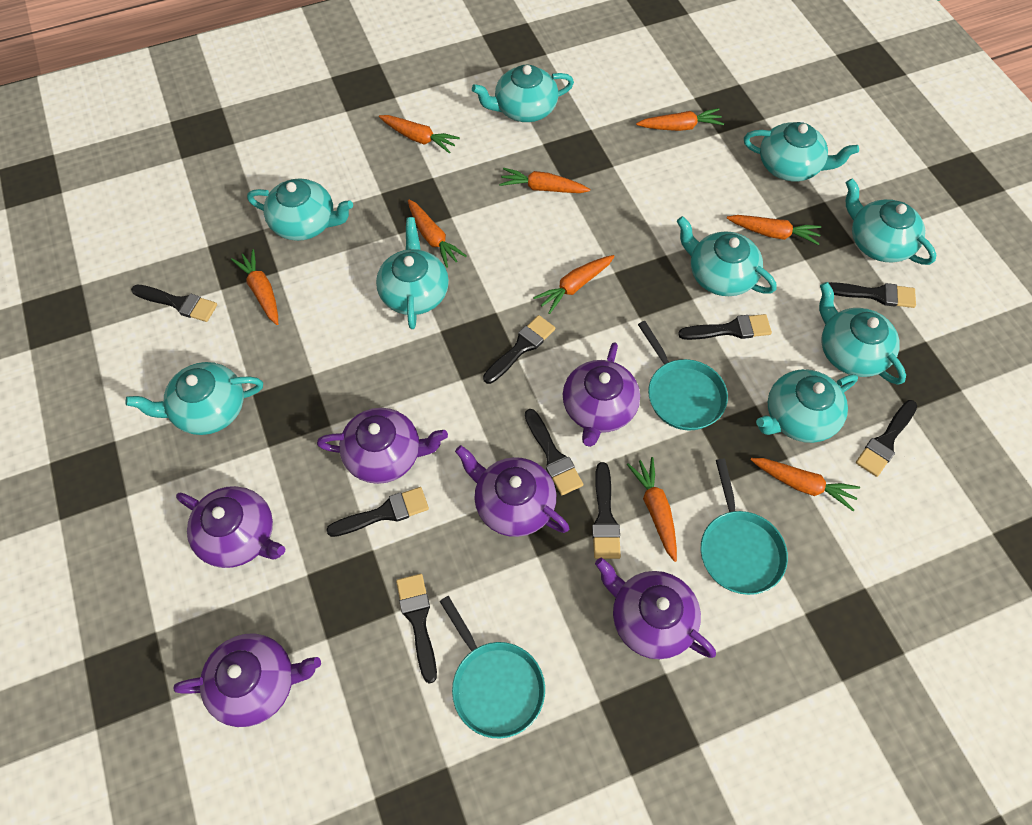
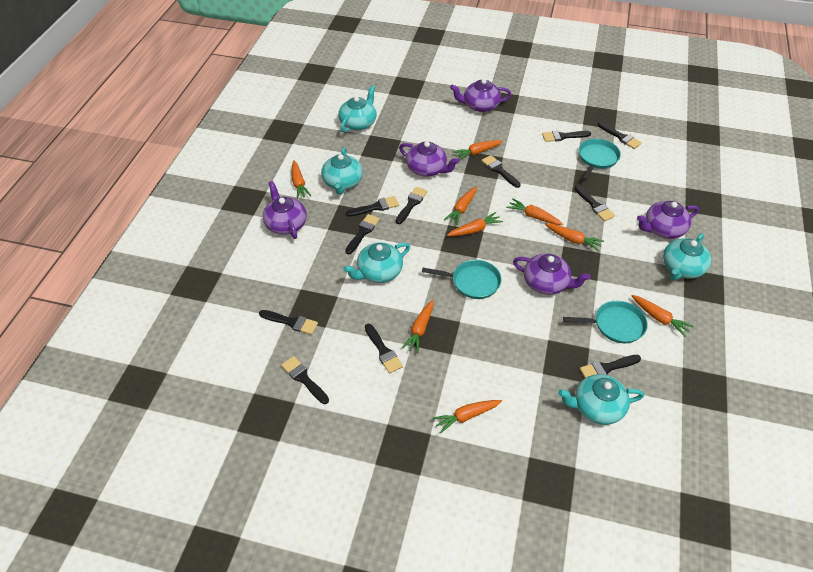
black brush: [131,285,217,322] [326,487,429,537] [396,574,437,683] [483,315,555,384] [525,409,583,495] [592,462,621,559] [678,314,772,340] [829,282,916,308] [856,400,917,477] = 9 -> [259,310,318,335] [281,356,329,404] [345,214,380,254] [346,196,399,217] [365,324,403,373] [396,187,428,224] [481,155,521,188] [542,131,591,142] [575,185,615,221] [580,355,641,378] [598,122,642,149] = 11
purple teapot: [174,633,321,727] [176,486,285,568] [317,408,448,484] [455,445,569,537] [563,342,640,447] [595,557,716,659] = 6 -> [263,181,307,239] [399,141,459,177] [450,79,512,112] [513,253,591,295] [637,201,699,239] = 5
turquoise teapot: [126,362,263,435] [247,178,353,241] [376,217,449,329] [472,65,574,122] [677,216,777,296] [744,122,859,182] [756,369,858,443] [819,282,906,385] [846,178,936,265] = 9 -> [321,147,363,194] [338,85,377,132] [343,242,410,283] [558,374,644,425] [663,233,711,280] = 5

